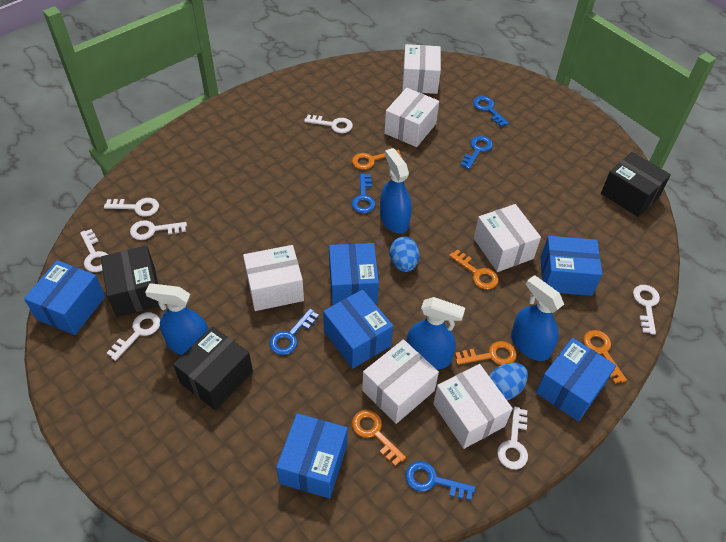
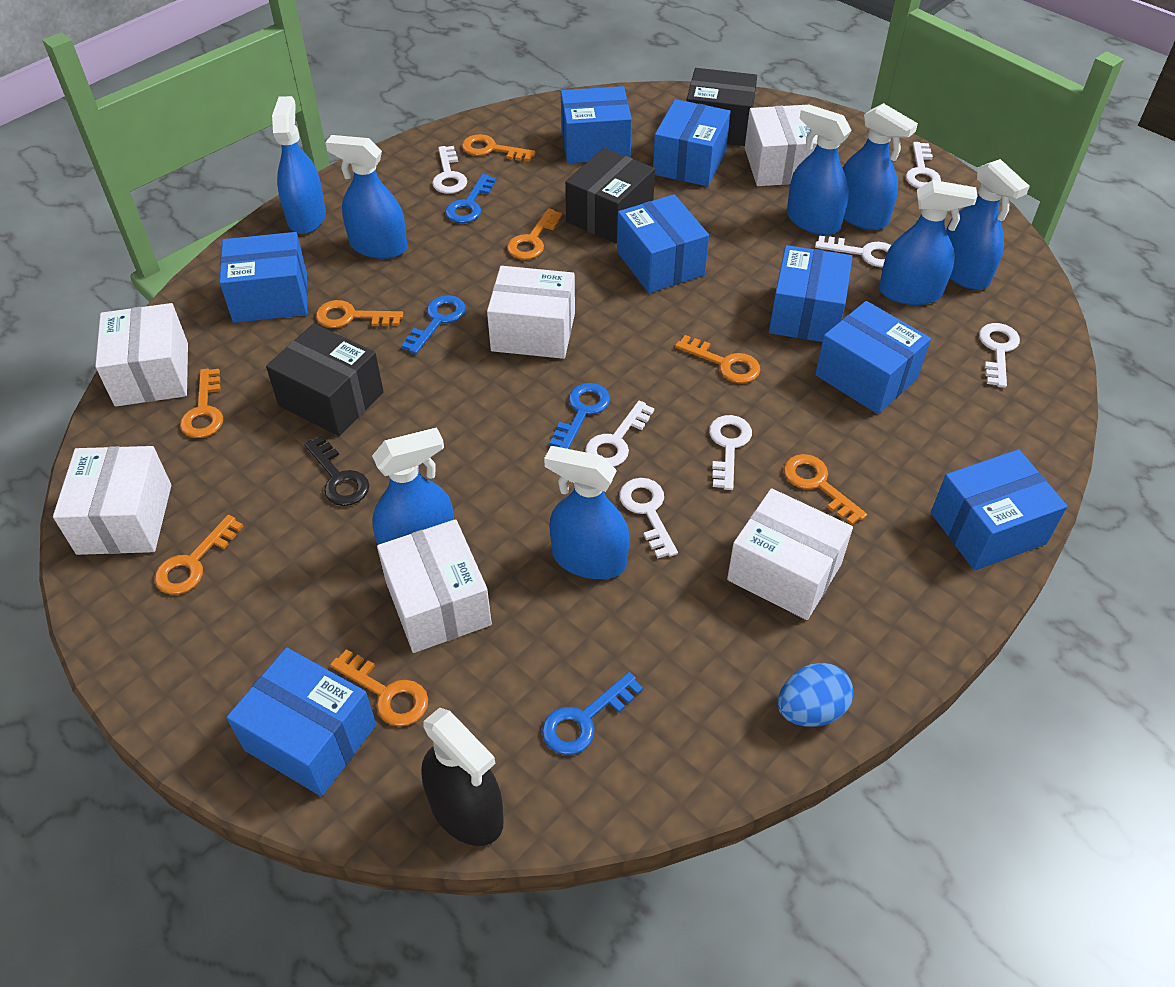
black key: none = 0 -> [304,436,369,506] = 1
black spray bottle: none = 0 -> [421,708,504,846] = 1
blue box: [24,260,105,335] [276,413,348,499] [323,289,393,369] [329,243,379,306] [536,338,616,422] [540,236,602,296] = 6 -> [219,232,308,323] [226,647,376,797] [561,86,632,163] [617,194,709,293] [653,99,731,187] [769,245,853,342] [815,301,931,414] [931,449,1067,571] = 8
blue egg: [389,237,420,272] [489,363,528,400] = 2 -> [778,663,854,727] = 1
blue key: [269,308,319,355] [352,173,376,213] [405,461,475,500] [461,136,493,169] [473,96,509,127] = 5 -> [401,295,466,354] [445,174,496,223] [542,672,643,755] [550,383,610,449] = 4
blue spray bottle: [145,284,209,355] [380,148,412,234] [406,297,465,369] [511,275,564,361] = 4 -> [272,96,326,234] [325,135,407,259] [372,427,454,545] [544,446,630,579] [787,104,852,235] [843,103,918,230] [879,180,977,305] [946,159,1030,290] = 8
orange key: [352,149,402,170] [352,410,406,466] [449,249,499,289] [455,341,517,365] [583,330,627,384] = 5 -> [155,515,243,595] [180,369,223,438] [316,300,403,328] [330,649,428,727] [462,134,535,162] [507,208,562,260] [675,335,760,383] [784,454,867,525] = 8

